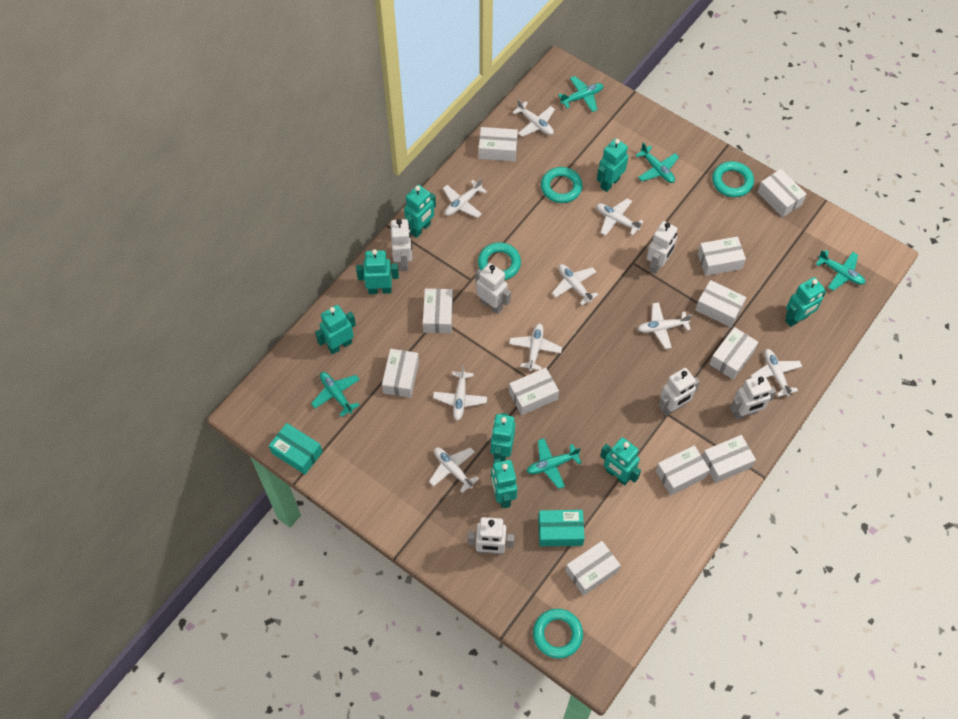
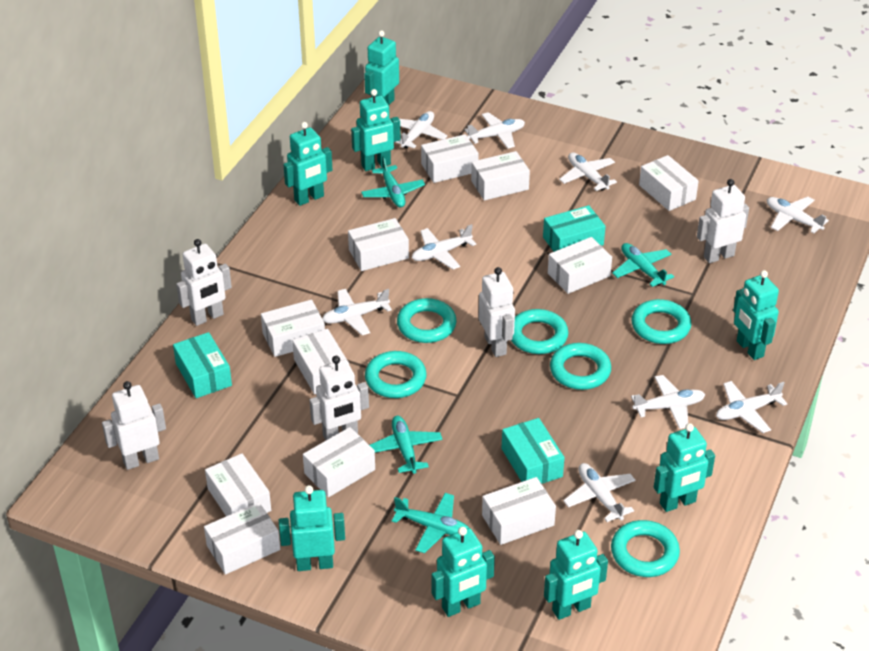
turquoise box: [269,423,323,475] [538,510,585,546] = 2 -> [173,332,232,398] [502,418,564,484] [543,205,606,252] = 3
turquoise plane: [311,372,360,417] [527,438,581,489] [558,76,604,112] [636,143,679,183] [815,250,865,291] = 5 -> [361,155,425,207] [370,416,443,474] [392,493,469,553] [612,243,674,287] = 4
turquoise ring: [478,242,521,280] [533,609,583,658] [541,167,583,203] [712,161,754,197] = 4 -> [365,351,427,398] [397,298,456,343] [511,309,568,354] [550,343,611,390] [611,520,680,577] [631,299,691,344] = 6
white robot: [391,219,412,271] [468,517,514,555] [475,263,511,314] [647,221,678,274] [659,368,700,416] [730,374,776,420] = 6 -> [102,381,166,470] [176,239,232,326] [309,356,369,440] [479,267,515,357] [697,179,749,263] = 5

